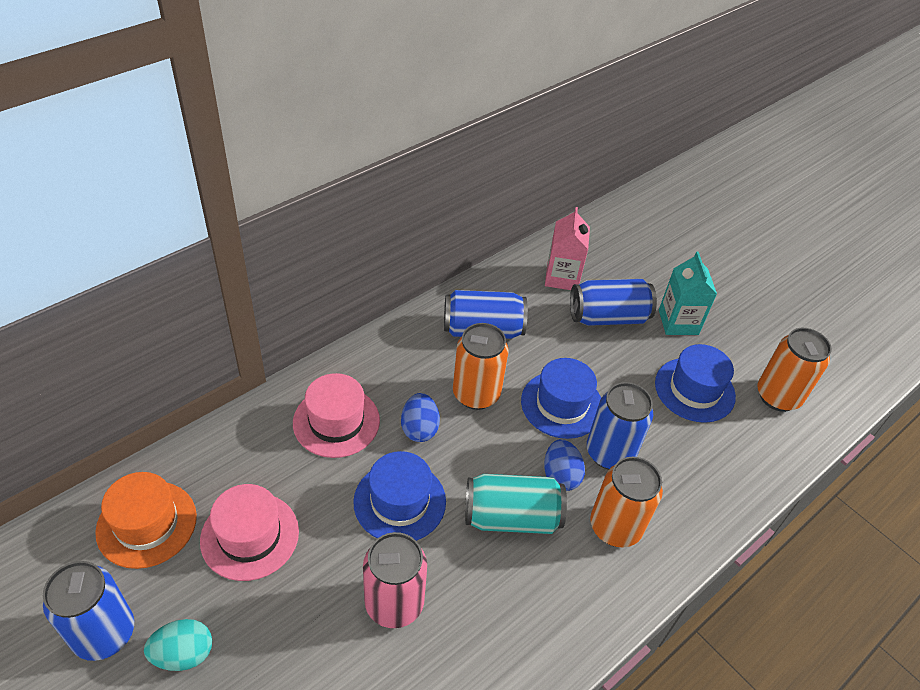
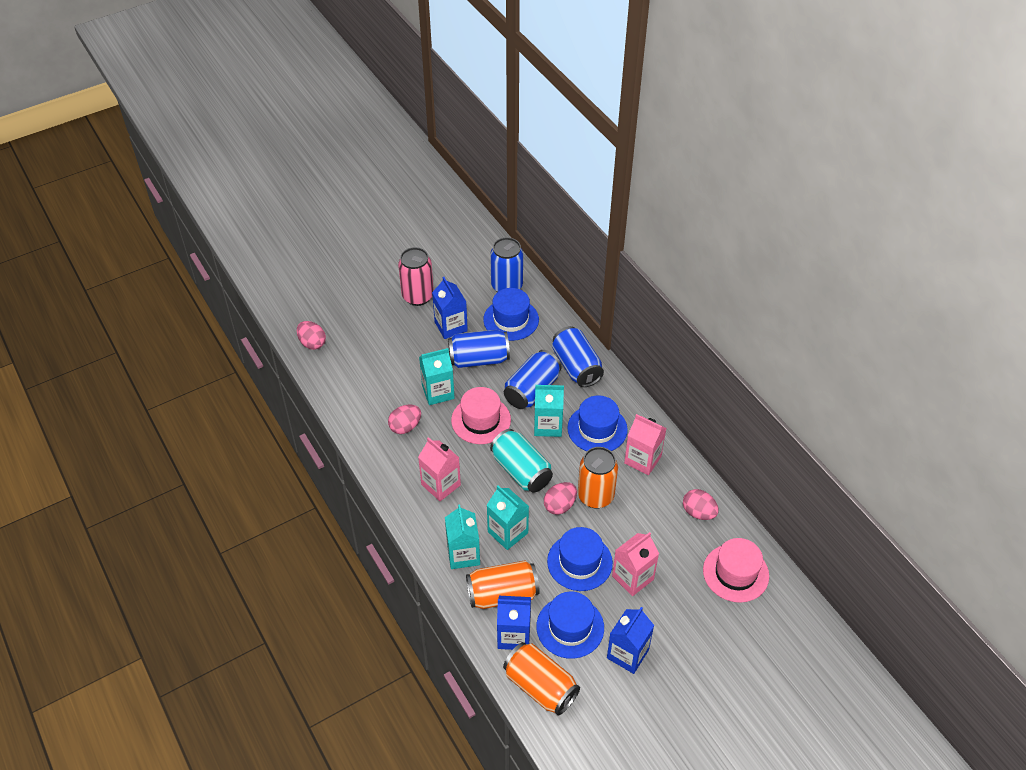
blue carton: none = 0 -> [432,277,468,339] [497,596,531,650] [607,607,654,674] = 3
blue egg: [401,393,440,442] [544,439,585,491] = 2 -> none = 0
blue hat: [353,451,446,541] [521,358,601,439] [655,344,736,423] = 3 -> [483,288,539,341] [536,591,604,659] [547,527,613,591] [567,395,628,451] = 4
orange hat: [95,472,197,569] = 1 -> none = 0
pink carton: [545,207,590,290] = 1 -> [418,437,461,501] [612,532,659,596] [624,414,667,475] = 3
pink egg: none = 0 -> [297,321,326,350] [388,405,421,434] [544,482,577,515] [683,489,719,520] = 4
turquoise carton: [659,252,717,335] = 1 -> [419,348,455,405] [445,505,480,569] [487,485,529,550] [534,385,564,437] = 4
turquoise egg: [144,619,212,671] = 1 -> none = 0

